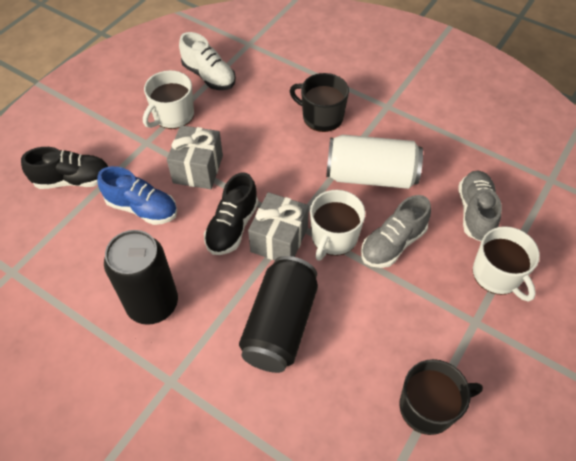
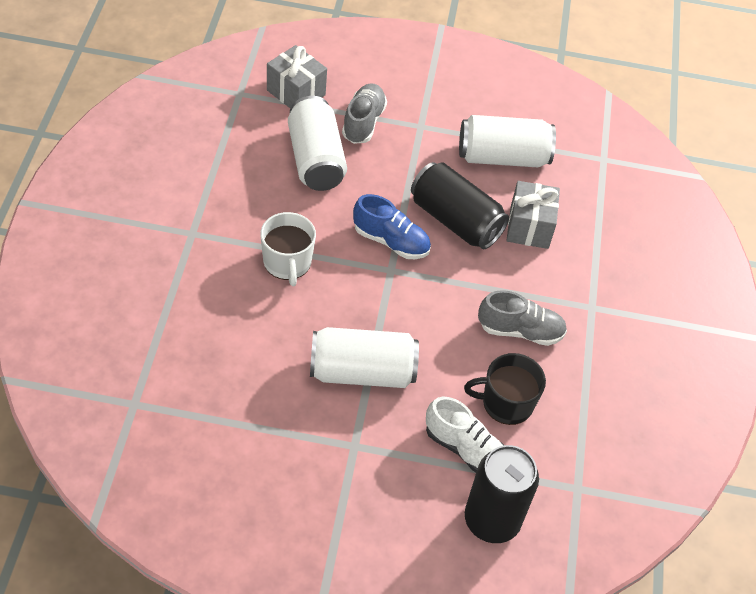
black mug: [290,73,349,132] [400,359,483,435] = 2 -> [464,353,546,425] = 1
black shoe: [21,147,108,189] [204,172,258,255] = 2 -> none = 0
white can: [326,134,423,189] = 1 -> [288,96,347,191] [310,327,419,388] [459,115,556,167] = 3
white mug: [143,70,194,129] [310,190,365,261] [473,226,540,302] = 3 -> [260,212,316,286] = 1

